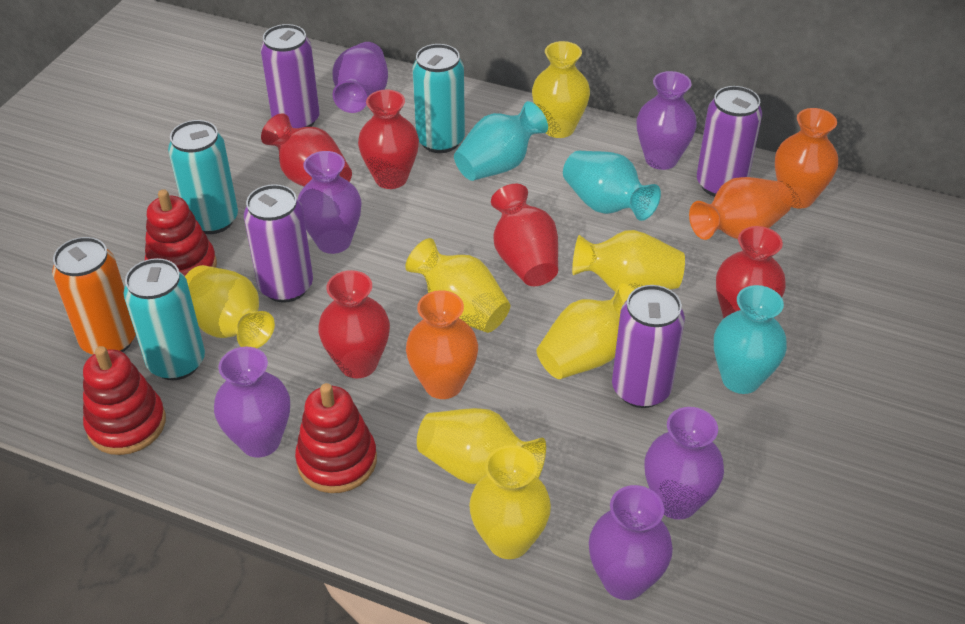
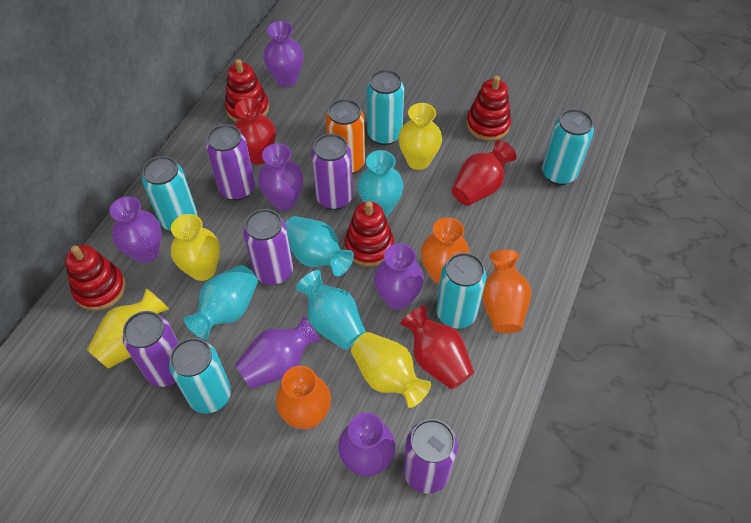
purple can: [244,184,313,303] [261,24,320,128] [612,285,685,408] [697,86,762,197] = 4 -> [123,311,179,387] [206,124,255,200] [243,209,293,285] [311,134,353,210] [403,419,458,494] = 5
red stacking toy: [83,346,166,455] [145,189,217,276] [295,383,377,493] = 3 -> [65,245,126,311] [225,59,269,122] [344,201,394,267] [466,75,511,141] = 4
red vase: [261,113,352,186] [318,270,390,379] [358,90,419,189] [491,184,558,286] [716,226,786,318] = 5 -> [234,98,276,165] [400,305,474,389] [452,140,517,206] = 3
turquoise can: [123,258,205,380] [168,120,238,234] [412,44,465,153] = 3 -> [142,156,197,231] [169,338,231,414] [367,70,404,145] [436,253,487,329] [542,109,594,185] = 5
turquoise vase: [454,101,548,181] [563,151,661,221] [714,285,787,394] = 3 -> [184,265,258,340] [285,216,354,276] [295,270,366,350] [358,150,403,216] = 4
yellow vase: [185,265,275,348] [405,238,510,333] [417,408,546,484] [469,445,551,559] [532,41,590,138] [536,283,634,379] [572,230,685,292] = 7 -> [87,288,169,369] [171,214,220,281] [351,332,431,408] [398,103,442,170] = 4

